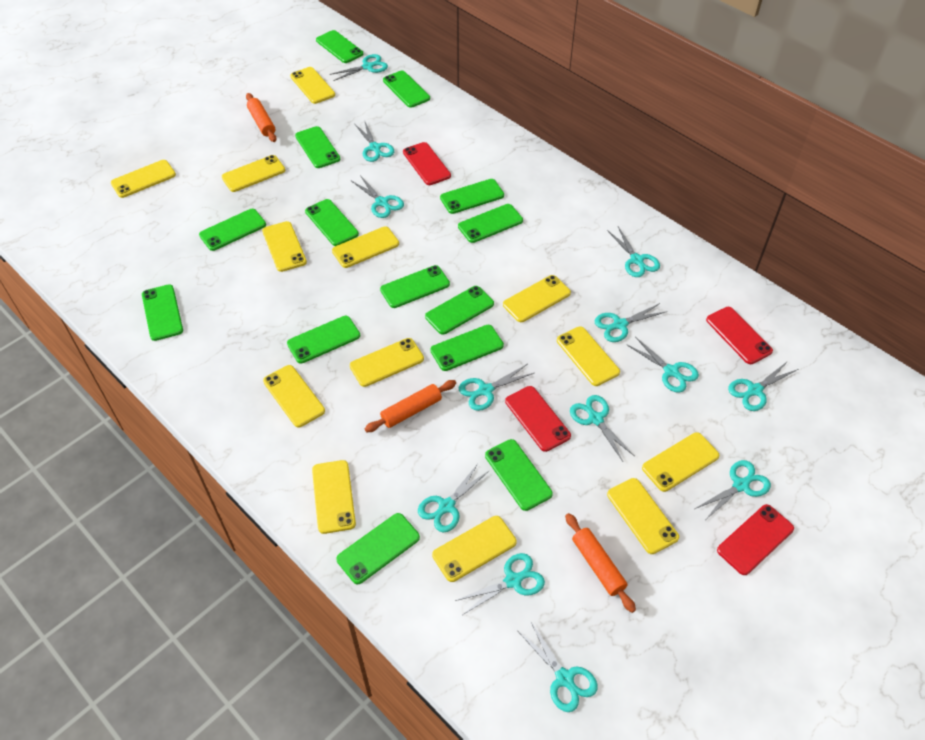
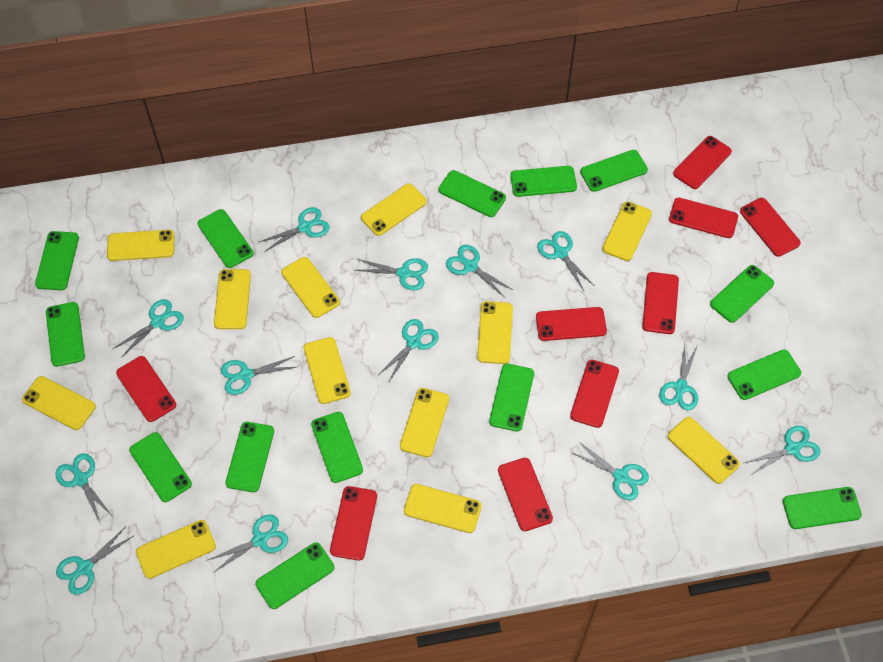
orange rolling pin: [246,93,277,142] [365,380,456,432] [565,513,636,613] = 3 -> none = 0
red phone: [403,142,451,185] [505,386,571,452] [706,307,773,364] [717,504,794,575] = 4 -> [116,356,176,422] [330,486,377,561] [498,458,553,531] [536,307,607,341] [570,360,619,428] [642,272,679,334] [669,198,738,238] [673,136,732,189] [740,198,801,257] = 9
yellow phone: [111,160,176,198] [222,155,285,192] [262,221,307,272] [263,365,325,427] [290,67,335,104] [312,460,356,534] [332,227,399,268] [350,338,424,387] [432,516,517,582] [503,275,571,322] [557,326,620,386] [607,478,679,554] [642,432,720,492] = 13 -> [22,376,96,430] [107,230,175,261] [136,520,216,579] [214,269,251,329] [281,257,340,318] [304,337,351,404] [361,183,427,236] [400,388,449,457] [404,484,482,533] [477,301,513,364] [602,201,652,261] [668,417,740,484] = 12

